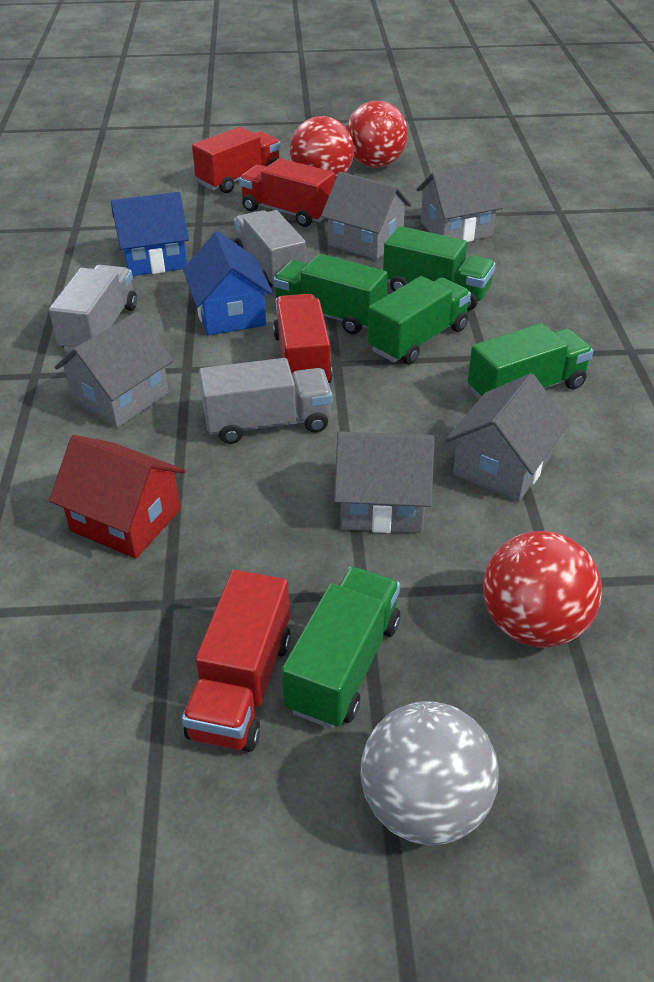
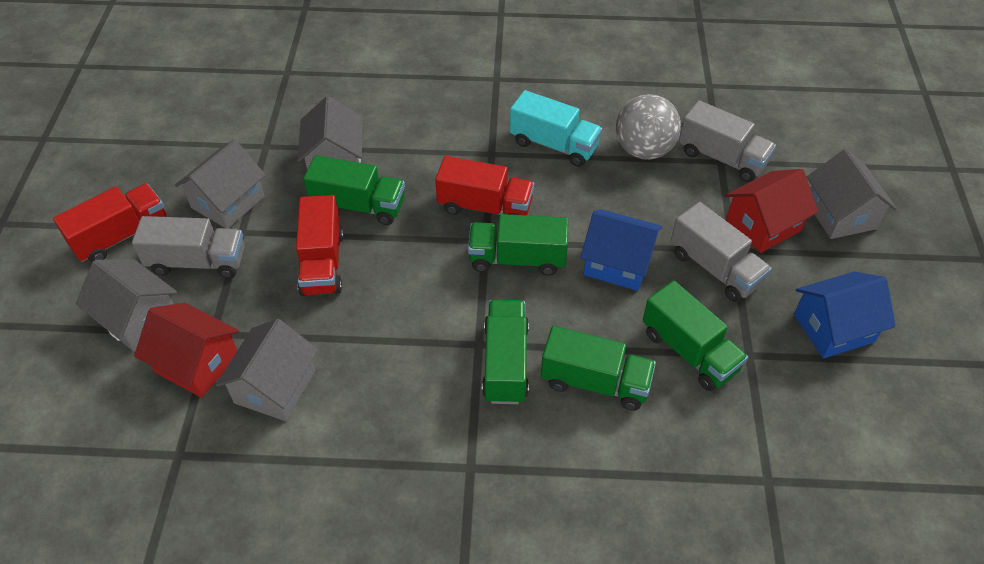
red ball: [290,116,354,180] [346,101,408,168] [483,531,602,648] = 3 -> none = 0
red house: [49,435,185,559] = 1 -> [134,303,239,398] [725,169,818,253] = 2
red truck: [182,570,291,752] [192,127,281,193] [239,158,335,227] [273,294,332,383] = 4 -> [53,184,166,262] [296,195,344,296] [435,156,534,215] = 3
turquoise truck: none = 0 -> [510,90,602,167] = 1

